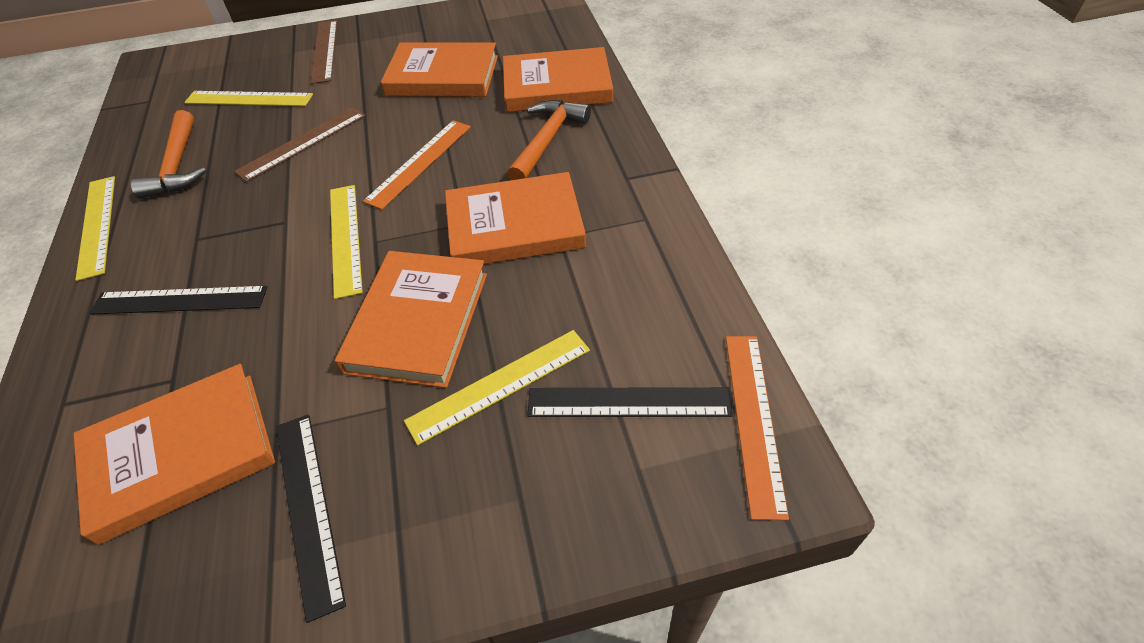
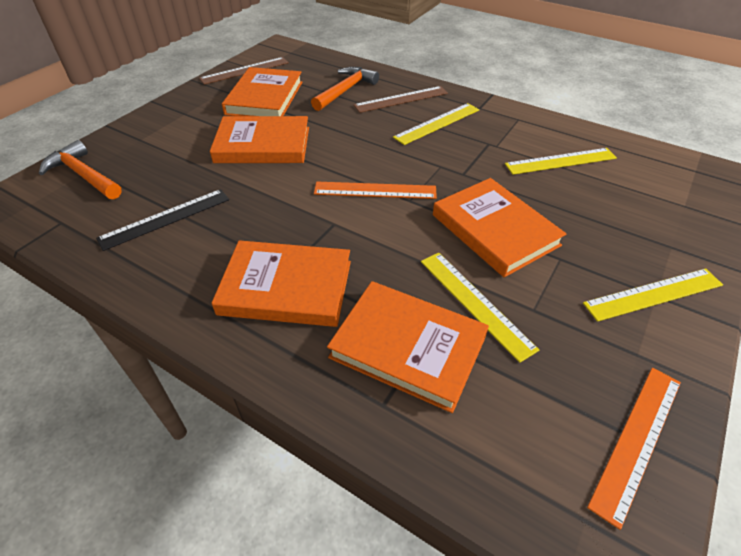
black ruler: [89,286,268,315] [276,415,346,623] [527,387,733,417] = 3 -> [96,189,229,251] = 1

